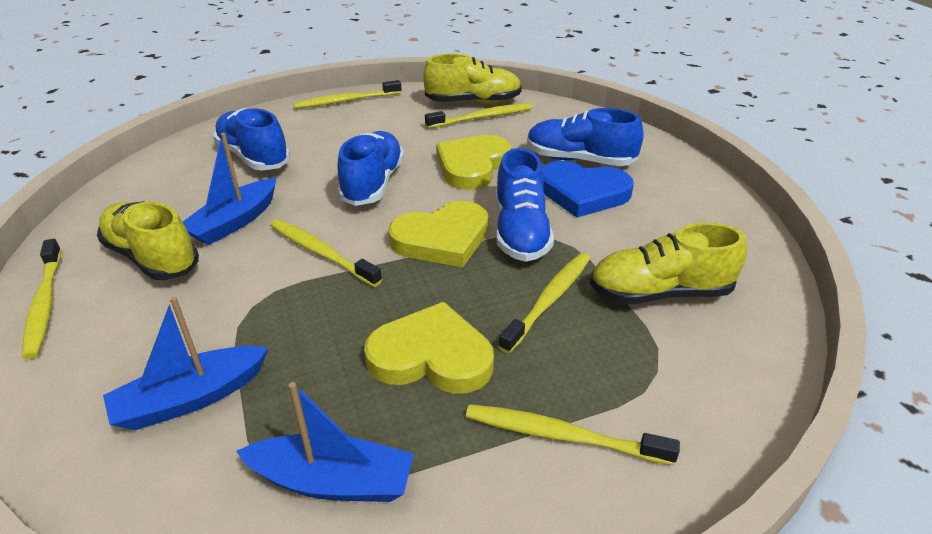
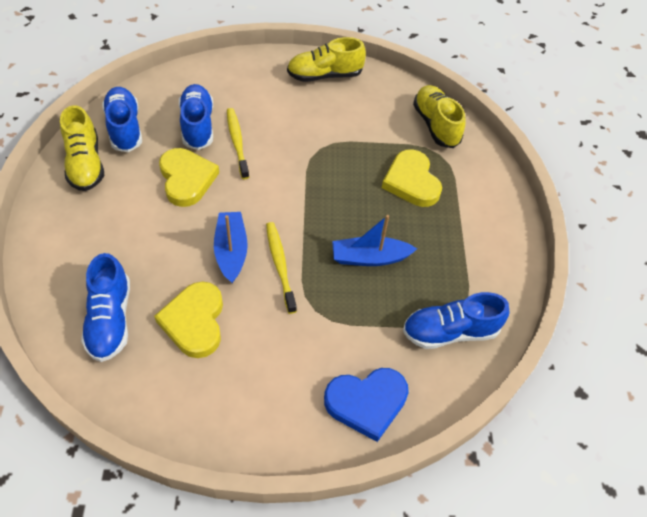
blue boat: [103,297,269,430] [183,133,277,245] [236,382,414,502] = 3 -> [214,212,248,283] [332,215,417,266] = 2
yellow toothbrush: [22,239,61,359] [270,219,382,287] [293,80,401,109] [425,103,533,129] [466,404,680,465] [498,253,590,354] = 6 -> [227,108,249,179] [266,222,297,314] = 2

